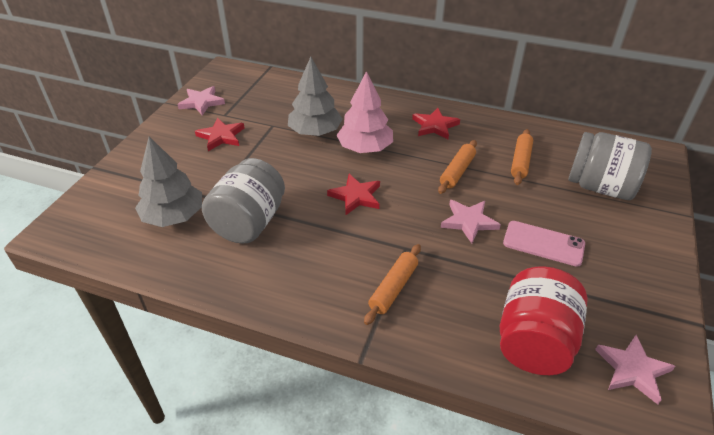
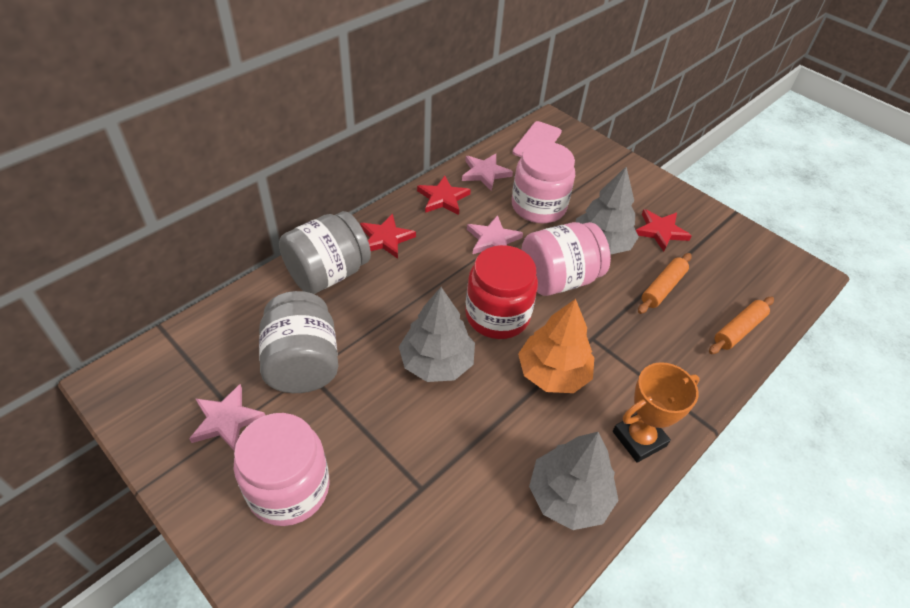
grey tree: [135,137,202,227] [288,57,343,136] = 2 -> [399,287,475,382] [529,432,619,530] [576,167,639,255] = 3
orange rolling pin: [364,244,421,325] [438,140,477,194] [511,129,533,185] = 3 -> [638,253,692,314] [709,297,774,354] = 2
orange tree: none = 0 -> [518,299,594,393] = 1
orange trophy: none = 0 -> [613,362,700,463] = 1
pink jar: none = 0 -> [234,413,330,526] [512,142,575,223] [522,222,611,296] = 3
pink tree: [336,71,393,153] = 1 -> none = 0

